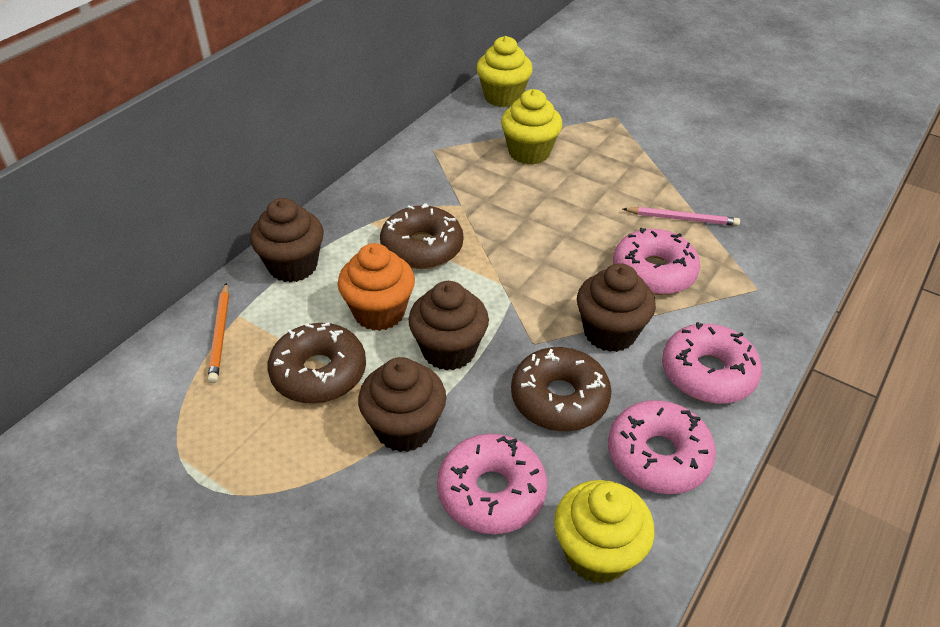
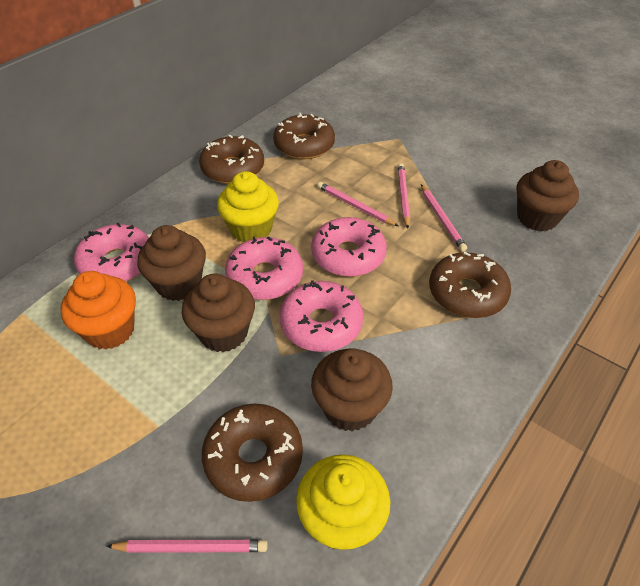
brown donut: [267,322,366,404] [380,203,463,269] [511,347,611,431] = 3 -> [199,135,264,184] [202,404,303,502] [273,113,335,159] [429,252,511,318] = 4
orange pencil: [208,283,229,383] = 1 -> none = 0
pink pencil: [623,207,740,226] = 1 -> [106,540,268,553] [317,182,398,226] [398,163,410,229] [421,184,467,252] = 4
yellow cupcake: [476,36,533,107] [501,89,563,165] [554,480,655,584] = 3 -> [217,171,279,243] [296,454,390,551] = 2

